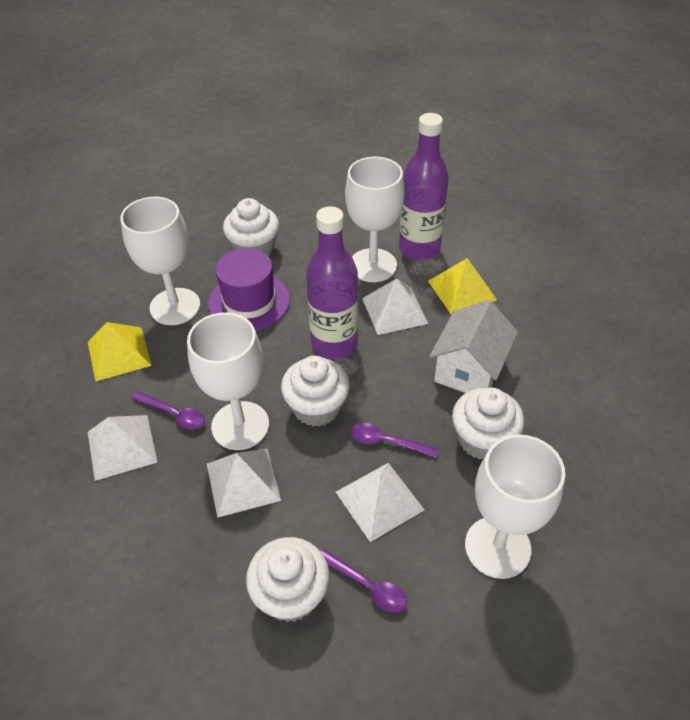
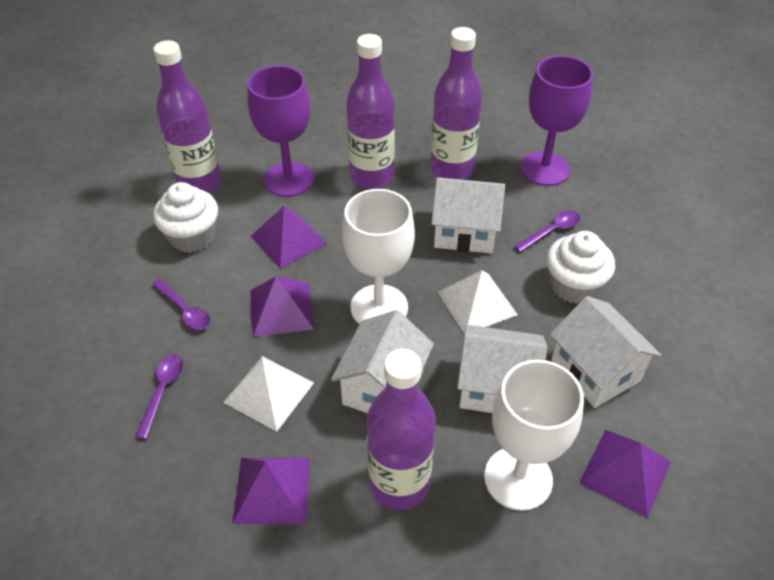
purple bottle: [306,206,358,359] [399,113,449,260] = 2 -> [153,40,221,193] [346,34,395,189] [367,349,436,510] [430,27,482,180] = 4
purple goblet: none = 0 -> [247,65,314,197] [520,56,593,186] = 2
purple hat: [208,248,290,331] = 1 -> none = 0
purple pyramid: none = 0 -> [232,458,310,524] [250,206,327,269] [250,276,314,337] [580,430,671,518] = 4
white cupcake: [223,198,279,256] [246,537,329,622] [281,356,350,427] [452,388,524,460] = 4 -> [153,182,218,253] [546,231,615,304] = 2
white goblet: [120,197,200,325] [187,312,269,450] [345,157,405,282] [465,435,565,579] = 4 -> [342,189,415,325] [484,360,584,511] = 2
white house: [430,300,518,393] = 1 -> [331,310,434,413] [431,177,505,254] [457,325,547,413] [550,296,661,408] = 4
white pyramid: [88,415,158,481] [207,449,281,518] [336,463,425,542] [362,279,428,335] = 4 -> [223,356,314,432] [437,270,518,334] = 2
yellow pyramid: [88,322,152,382] [428,258,497,315] = 2 -> none = 0

